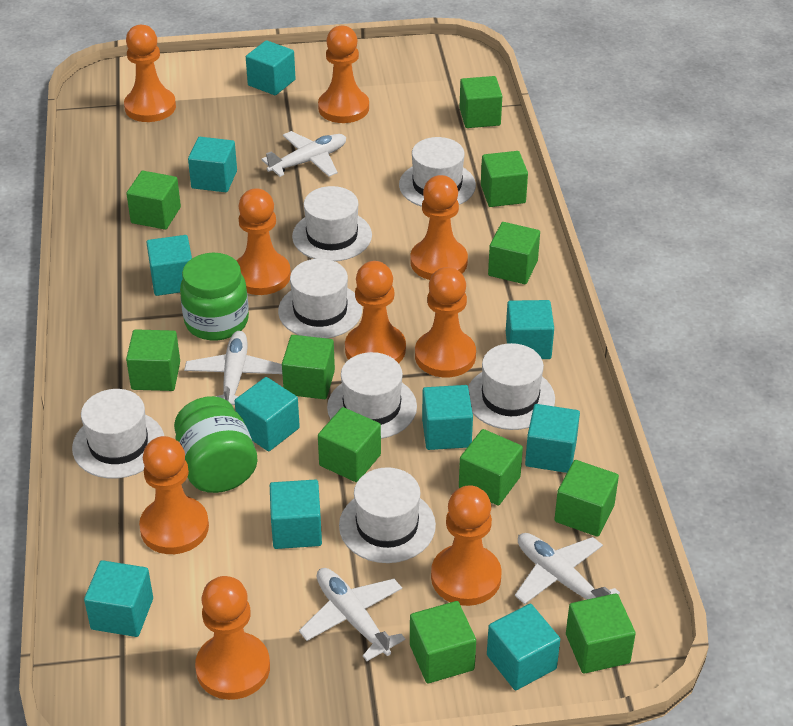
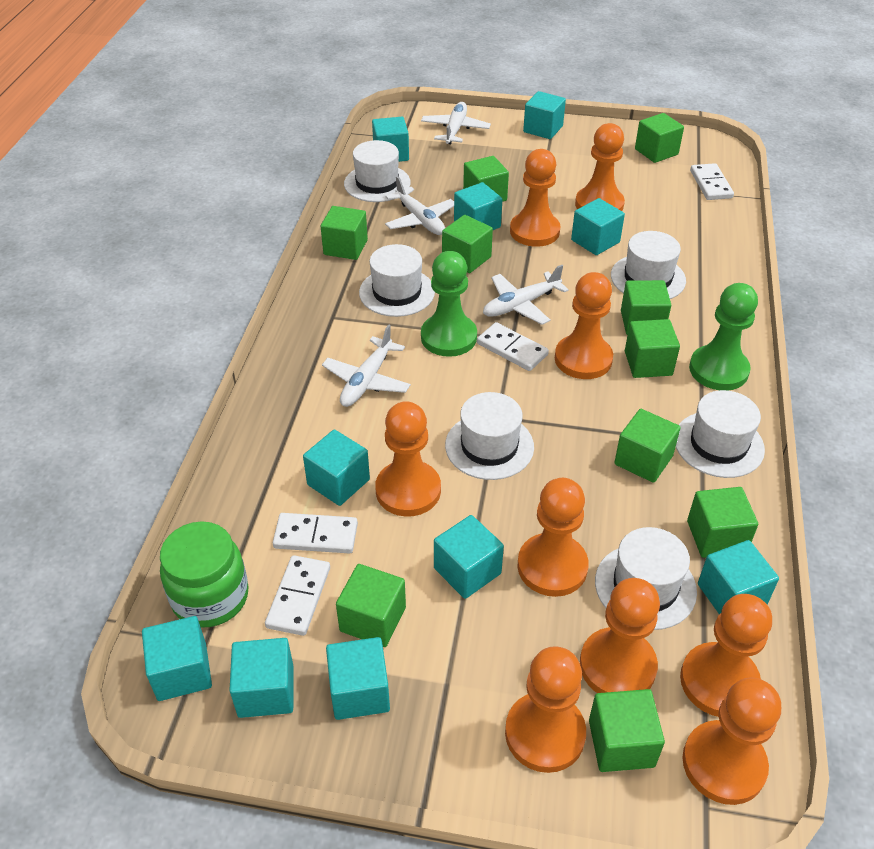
green cube: [126,171,181,230] [126,329,180,391] [282,335,335,399] [318,407,381,482] [410,601,476,683] [459,76,502,128] [459,429,523,505] [481,151,528,207] [488,222,540,284] [554,460,619,537] [566,593,636,674] = 11 -> [321,206,368,260] [336,564,406,647] [442,215,493,273] [463,156,509,202] [589,689,665,772] [614,409,681,483] [621,280,671,335] [625,319,680,378] [635,113,684,163] [687,487,758,558] = 10
green jar: [174,396,257,493] [180,253,249,341] = 2 -> [160,521,249,628] = 1
green pawn: none = 0 -> [421,251,477,357] [689,283,758,391] = 2
white domino: none = 0 -> [265,555,330,636] [273,513,358,554] [477,322,549,371] [690,163,734,200] = 4
white hat: [72,389,164,479] [278,259,362,338] [292,186,372,261] [327,352,417,439] [339,467,436,563] [399,137,476,207] [468,343,555,430] = 7 -> [344,140,411,202] [359,244,435,317] [445,392,534,480] [595,527,697,630] [611,231,686,299] [676,390,765,478] = 6

